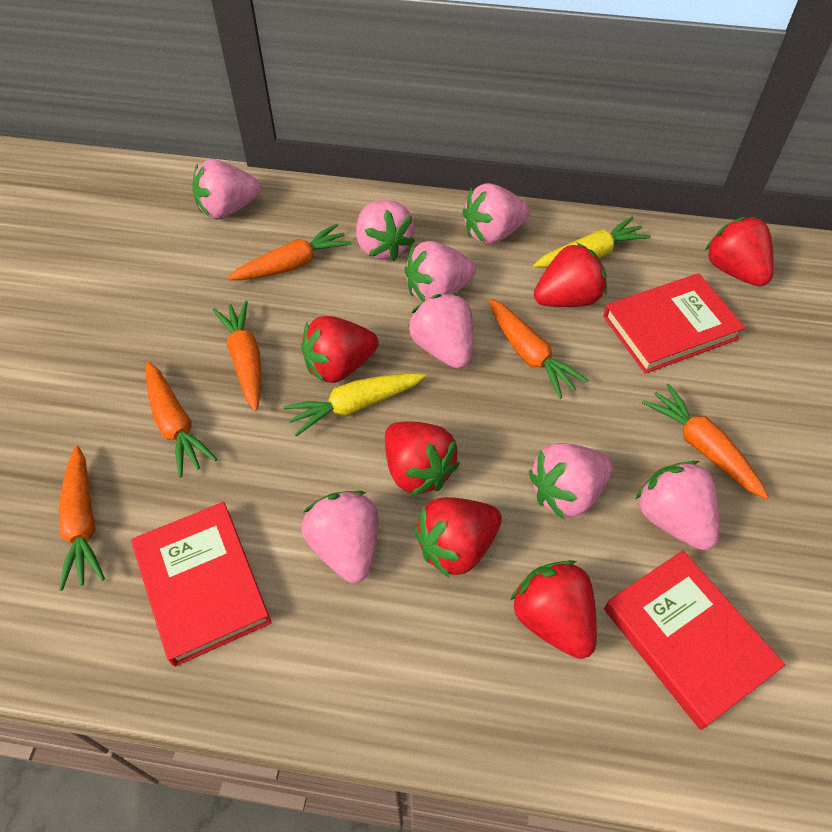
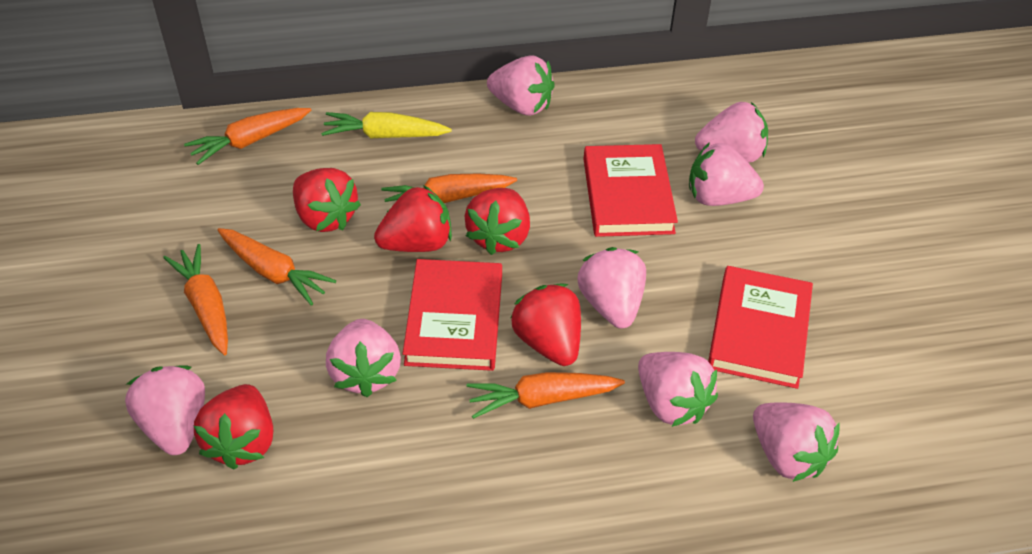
orange carrot: [58,446,105,591] [146,361,217,477] [213,300,261,411] [227,224,351,280] [489,298,589,399] [642,384,769,499] = 6 -> [163,244,228,355] [184,108,311,165] [217,228,336,306] [381,174,517,212] [466,372,625,419] = 5
red strawberry: [302,316,378,383] [385,421,460,496] [414,497,502,578] [511,560,597,659] [534,243,607,307] [705,217,774,286] = 6 -> [194,384,273,470] [293,168,361,232] [374,185,452,252] [465,188,530,255] [511,284,581,366] = 5
yellow carrot: [283,373,426,437] [534,217,651,268] = 2 -> [321,112,452,138] = 1

